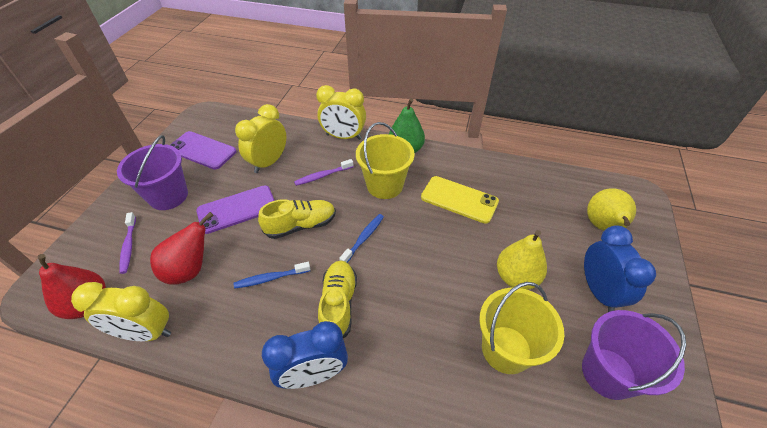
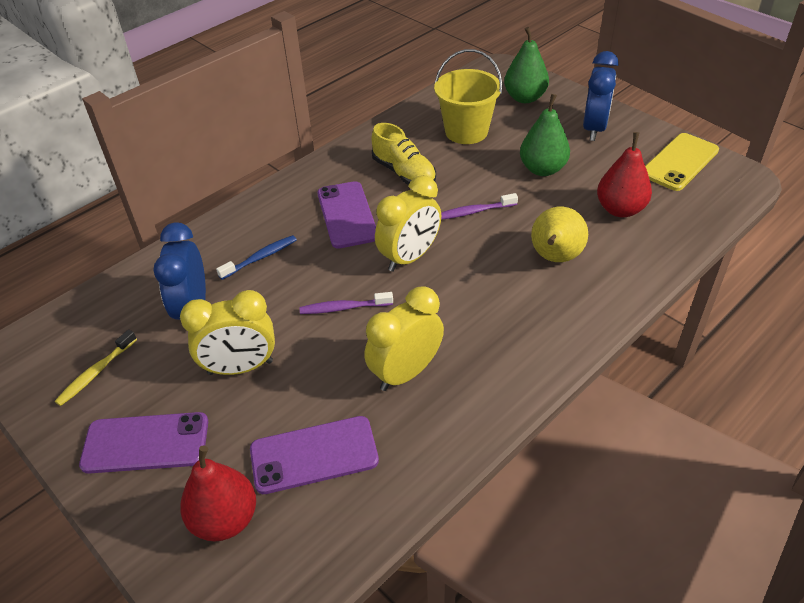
blue toothbrush: [234,262,311,289] [339,214,384,263] = 2 -> [216,235,297,280] = 1
green pear: [389,98,425,153] = 1 -> [504,27,549,103] [520,94,570,176] = 2
purple bucket: [117,135,188,210] [582,310,686,400] = 2 -> none = 0
purple phone: [170,131,236,170] [196,185,275,234] = 2 -> [79,412,208,474] [250,416,379,494] [317,181,376,249] = 3
yellow bucket: [356,122,415,199] [479,282,564,374] = 2 -> [434,49,502,144] = 1
yellow pear: [497,230,547,290] [587,188,636,231] = 2 -> [531,206,588,262] = 1
yellow shoe: [258,199,336,239] [318,261,357,338] = 2 -> [371,123,436,185] = 1
yellow toothbrush: none = 0 -> [55,329,137,406] = 1

